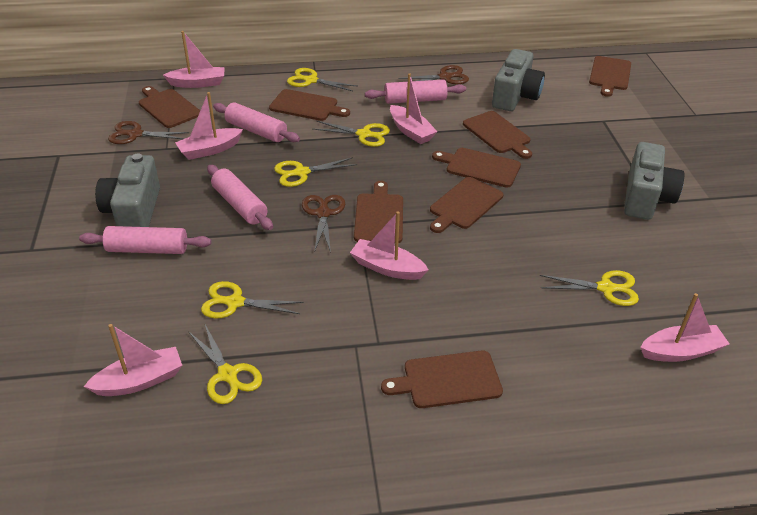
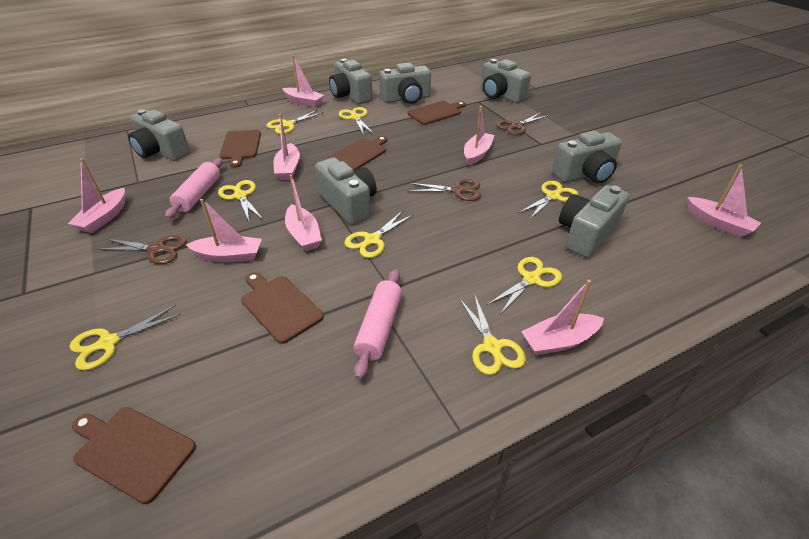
brown cutting board: [139,86,200,128] [269,89,350,121] [354,181,403,243] [381,350,503,408] [430,177,503,233] [432,148,521,188] [463,111,532,159] [589,56,631,97] = 8 -> [72,407,196,504] [220,130,261,168] [241,272,324,344] [327,136,387,171] [408,101,466,125] = 5
grey camera: [95,153,160,227] [492,49,545,111] [624,142,685,220] = 3 -> [128,109,190,161] [315,157,376,225] [329,59,373,104] [379,63,431,104] [481,59,531,103] [552,130,622,184] [559,185,629,258] = 7
pink boat: [83,324,182,396] [163,31,224,88] [175,92,243,160] [350,211,429,280] [390,73,438,144] [640,293,729,362] = 6 -> [68,158,125,233] [186,199,262,262] [273,114,300,180] [282,55,324,107] [285,175,322,251] [464,106,494,166] [521,280,604,356] [687,164,761,237] = 8
pink rolling pin: [79,226,211,254] [207,165,273,230] [213,102,300,142] [365,80,466,104] = 4 -> [165,158,223,219] [354,269,402,380] = 2
yellow scissors: [188,325,262,404] [201,281,304,319] [274,157,357,187] [287,68,357,91] [313,121,390,147] [540,270,639,306] = 6 -> [70,305,181,370] [218,180,263,223] [266,110,324,134] [339,107,374,134] [344,210,413,258] [459,294,526,375] [487,257,562,314] [518,181,578,220] = 8

